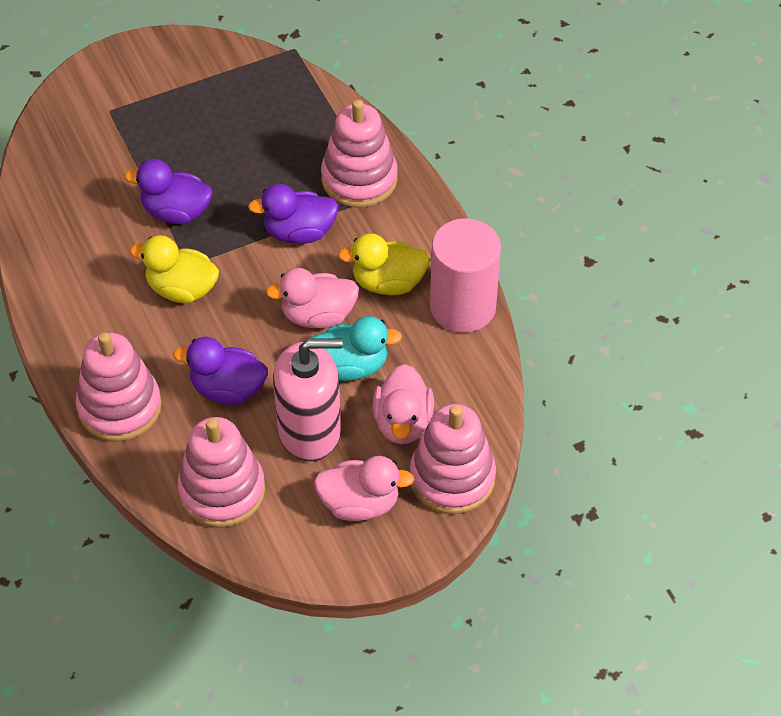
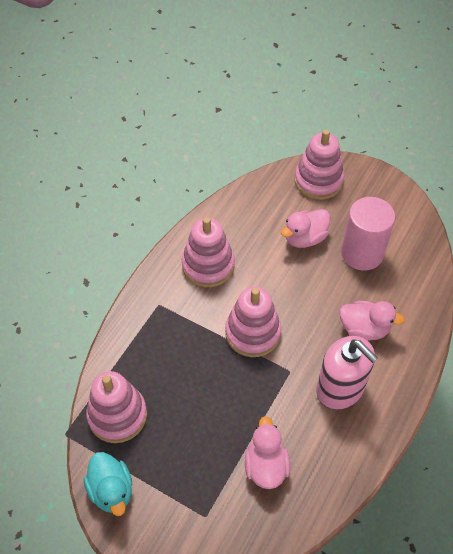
purple duck: [124,159,212,224] [173,337,268,405] [248,184,339,244] = 3 -> none = 0
yellow duck: [130,235,219,303] [338,233,430,295] = 2 -> none = 0

